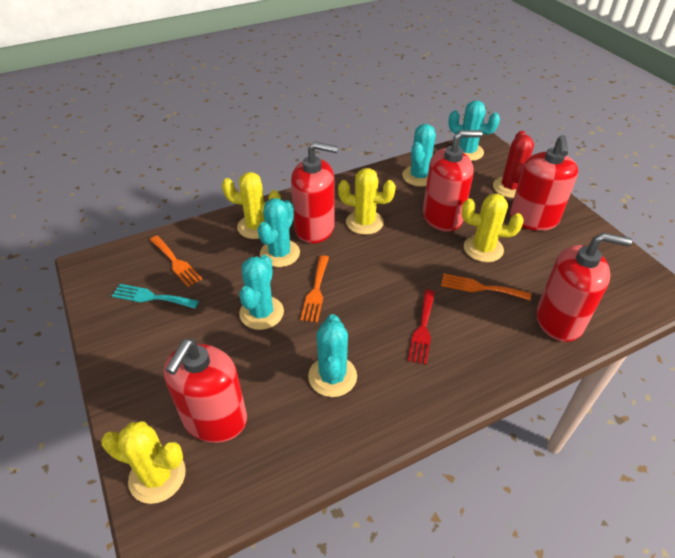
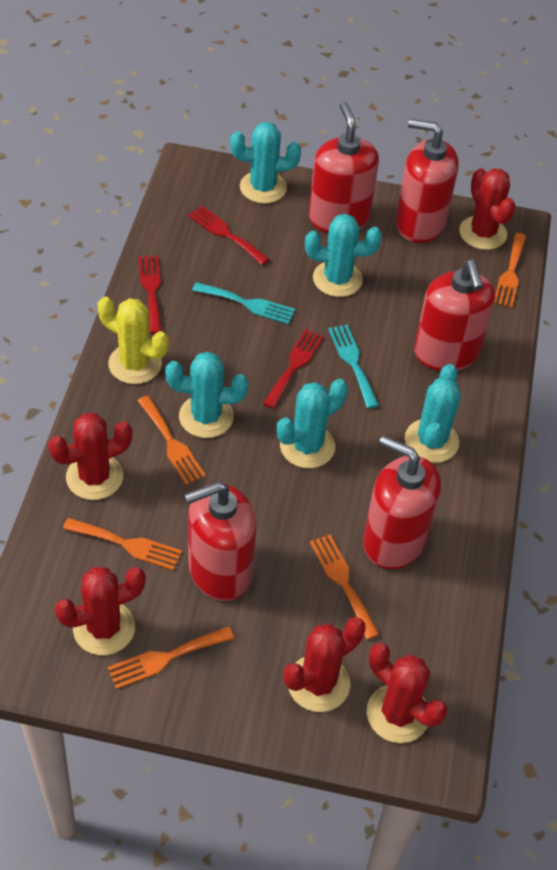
orange fork: [150,236,202,287] [300,255,329,322] [441,274,531,300] = 3 -> [63,518,182,570] [108,626,234,689] [137,395,206,485] [310,534,380,640] [495,233,526,308] = 5
red cactus: [493,131,534,198] = 1 -> [48,413,132,500] [55,567,146,655] [284,617,366,712] [367,643,447,743] [459,168,516,250] = 5
red fork: [408,290,435,365] = 1 -> [139,255,162,334] [189,206,270,265] [263,329,324,409] = 3
turquoise fork: [112,284,199,309] = 1 -> [192,282,295,324] [328,324,379,408] = 2
yellow cactus: [101,421,186,504] [222,172,281,239] [338,168,396,235] [462,194,523,262] = 4 -> [98,297,169,384] = 1

